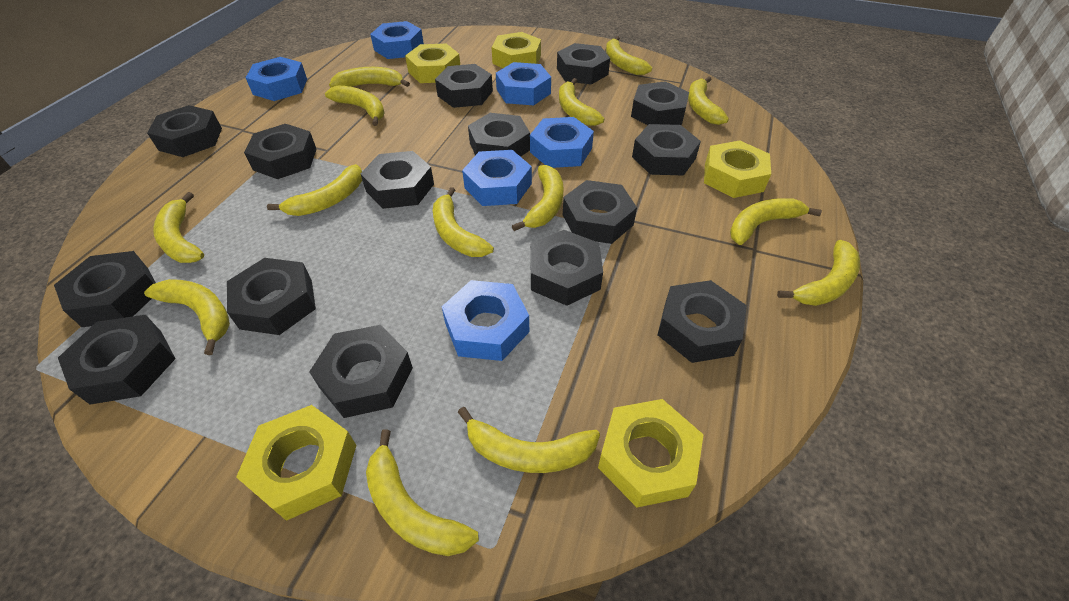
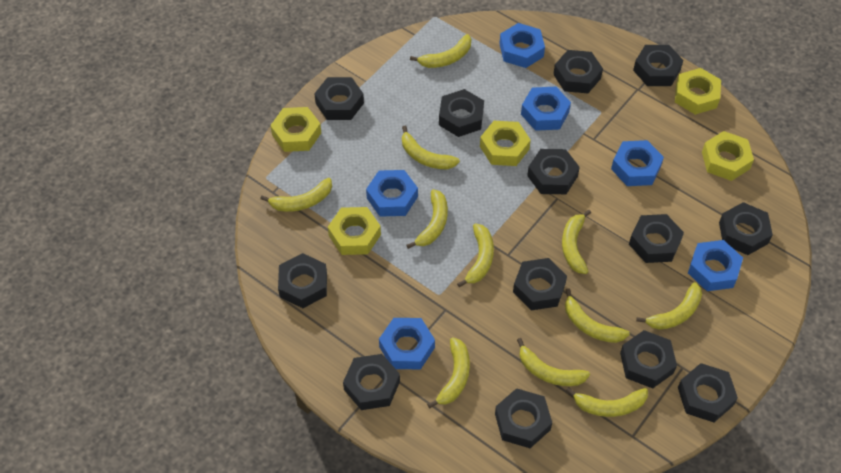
black nut: [54,251,156,327] [58,315,176,405] [147,105,222,157] [227,258,316,335] [244,124,317,179] [309,325,413,418] [360,151,434,209] [435,64,493,108] [468,113,530,157] [530,230,603,306] [557,43,610,85] [563,180,637,244] [631,81,689,125] [632,124,701,176] [657,280,747,363] = 15 -> [278,253,327,308] [314,77,364,120] [343,354,400,410] [439,89,484,137] [495,388,552,448] [513,258,567,310] [527,149,580,194] [553,50,603,93] [620,330,677,389] [629,214,684,263] [633,45,683,86] [678,363,738,422] [719,202,773,255] = 13
yellow banana: [144,279,230,355] [153,192,204,263] [267,164,362,216] [325,85,384,126] [329,67,410,87] [366,429,479,556] [433,187,494,257] [458,407,600,473] [512,165,564,231] [559,78,604,126] [606,36,652,75] [688,77,729,125] [730,198,822,245] [777,240,860,306] = 14 -> [260,178,332,212] [402,125,460,169] [406,189,448,249] [410,34,471,68] [427,338,470,408] [457,224,494,287] [517,338,590,386] [562,210,591,274] [565,288,630,343] [566,387,648,417] [636,282,702,330] = 11

